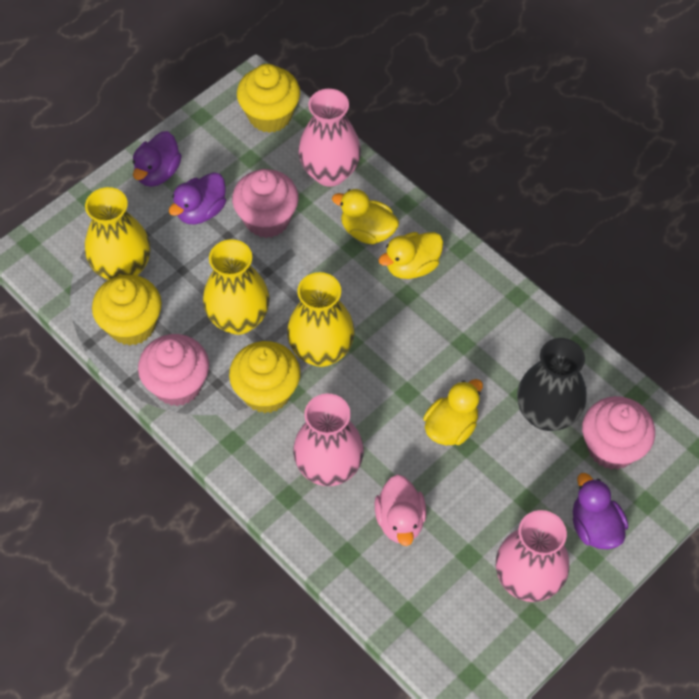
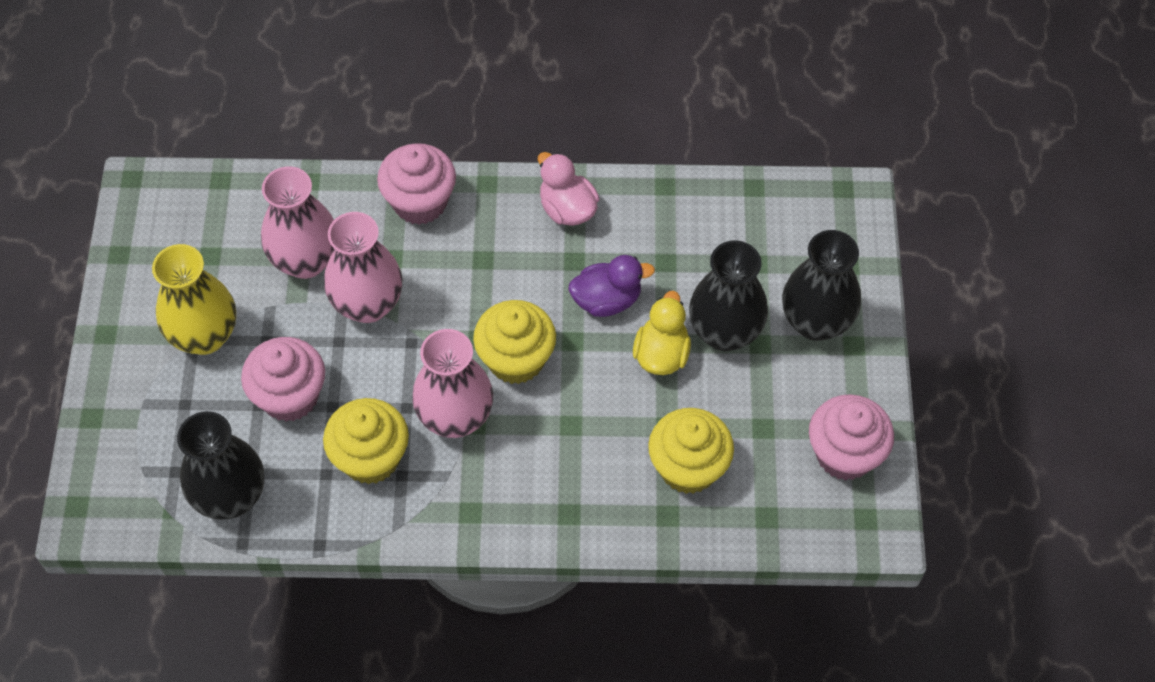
black vase: [517,338,587,431] = 1 -> [177,411,264,520] [689,240,768,351] [782,230,861,341] = 3
purple duck: [133,131,182,187] [169,172,226,225] [573,473,628,549] = 3 -> [568,255,655,317] = 1
yellow duck: [332,189,399,244] [379,232,443,279] [423,379,483,445] = 3 -> [633,291,691,375] = 1
yellow vase: [85,187,150,280] [203,239,270,335] [287,272,355,367] = 3 -> [152,244,236,355] = 1

